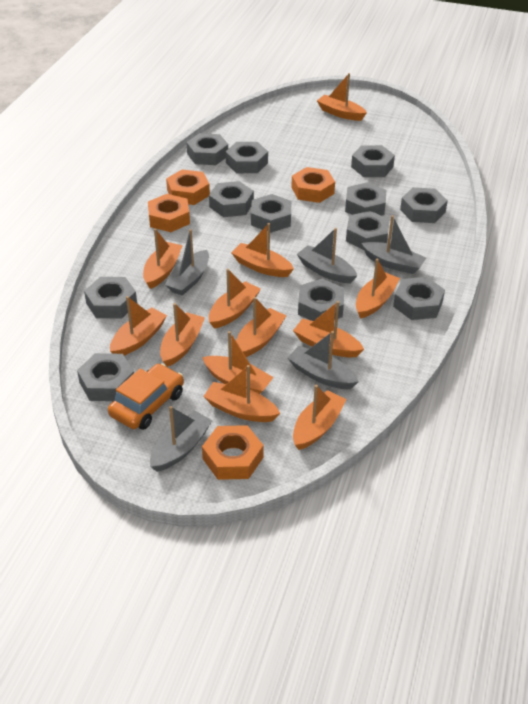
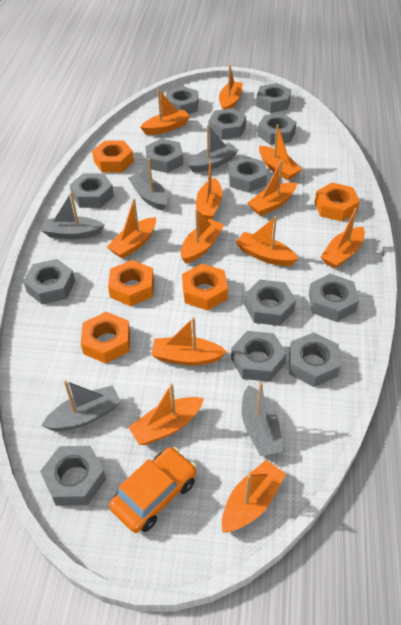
grey nut: [77,353,134,401] [84,277,137,318] [186,133,228,165] [209,181,254,217] [226,142,268,173] [251,194,291,233] [298,279,344,321] [345,182,386,216] [346,211,390,250] [351,145,395,177] [393,277,445,320] [400,187,448,223] = 12 -> [23,259,75,304] [40,446,106,506] [70,173,114,208] [145,139,183,173] [166,86,198,114] [209,108,246,140] [229,156,267,193] [231,331,287,382] [244,280,296,326] [256,83,291,113] [257,113,296,145] [289,332,340,387] [309,274,359,322] = 13
orange nut: [148,194,190,232] [166,169,210,205] [202,425,263,480] [291,167,335,203] = 4 -> [81,312,130,364] [92,141,134,172] [108,260,154,306] [182,264,228,311] [315,183,360,221] = 5

